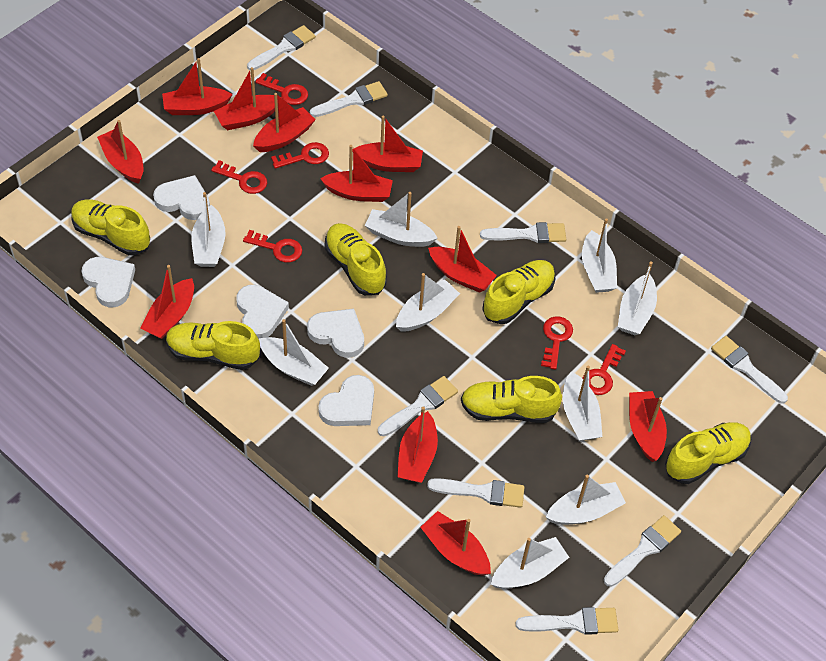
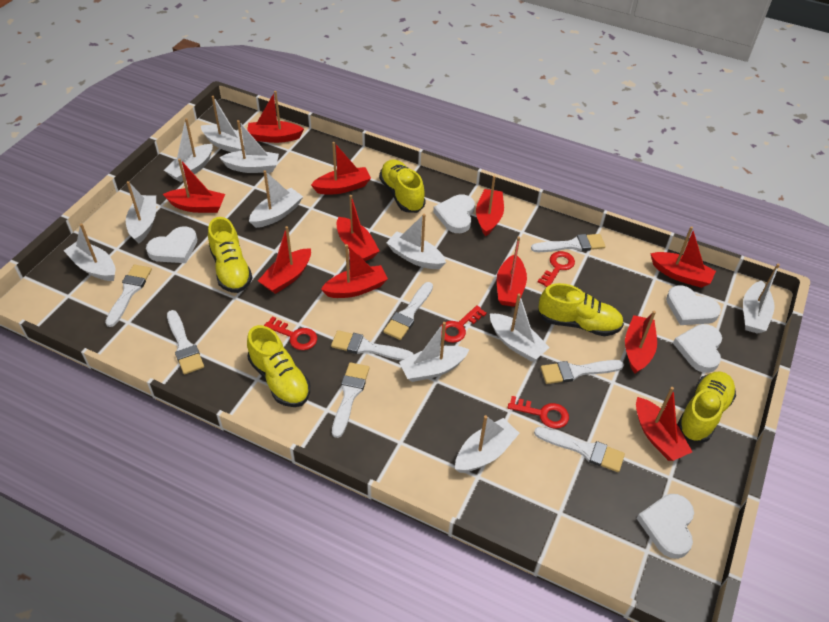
red key: [211,160,267,194] [243,230,302,263] [255,73,308,105] [271,142,329,169] [541,316,573,370] [582,344,626,395] = 6 -> [264,316,317,350] [441,306,487,343] [508,396,569,429] [538,251,575,287] = 4
white boat: [191,192,225,267] [259,319,329,386] [365,192,437,247] [396,273,460,332] [491,537,570,589] [546,475,626,525] [563,366,602,441] [582,218,617,293] [618,261,657,335] = 9 -> [63,223,115,281] [126,181,156,244] [164,118,213,182] [201,96,245,152] [219,120,279,173] [249,170,303,228] [386,214,446,269] [399,322,469,382] [455,415,520,473] [490,294,550,362] [743,264,780,334] = 11
yellow shoe: [71,199,150,256] [166,321,260,370] [324,223,387,295] [461,376,562,423] [482,260,555,324] [665,422,751,484] = 6 -> [208,217,252,293] [247,325,310,407] [379,159,426,213] [538,283,624,336] [677,371,736,443] = 5

